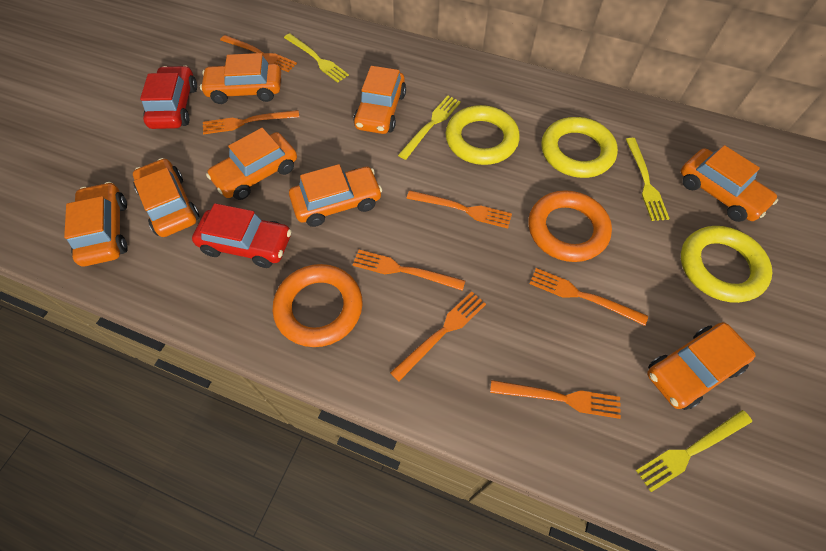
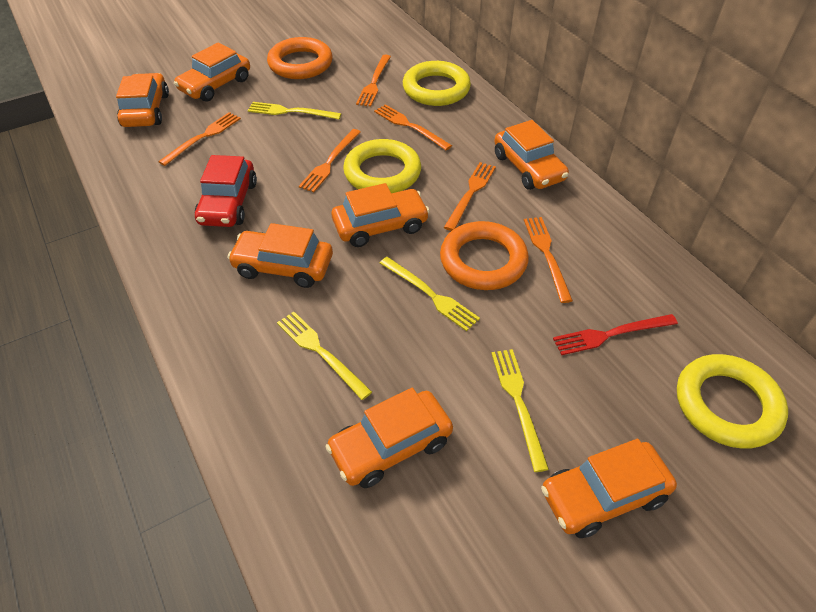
orange car: [64,182,128,266] [133,158,200,237] [200,53,281,104] [206,128,297,200] [289,164,382,227] [353,66,406,134] [647,322,755,410] [680,145,778,222] = 8 -> [116,73,169,127] [174,42,250,102] [227,223,333,288] [325,388,453,488] [331,183,430,247] [494,120,569,190] [541,439,677,538] = 7
orange fork: [203,110,299,135] [220,35,297,72] [352,250,465,291] [390,292,486,382] [406,190,512,228] [490,380,621,419] [529,268,648,326] = 7 -> [158,112,241,166] [299,129,361,192] [356,55,391,107] [374,104,452,150] [444,162,496,231] [524,217,573,303] = 6
red car: [140,66,197,129] [192,203,291,268] = 2 -> [195,155,257,227] = 1
red fork: none = 0 -> [553,314,678,355] = 1

